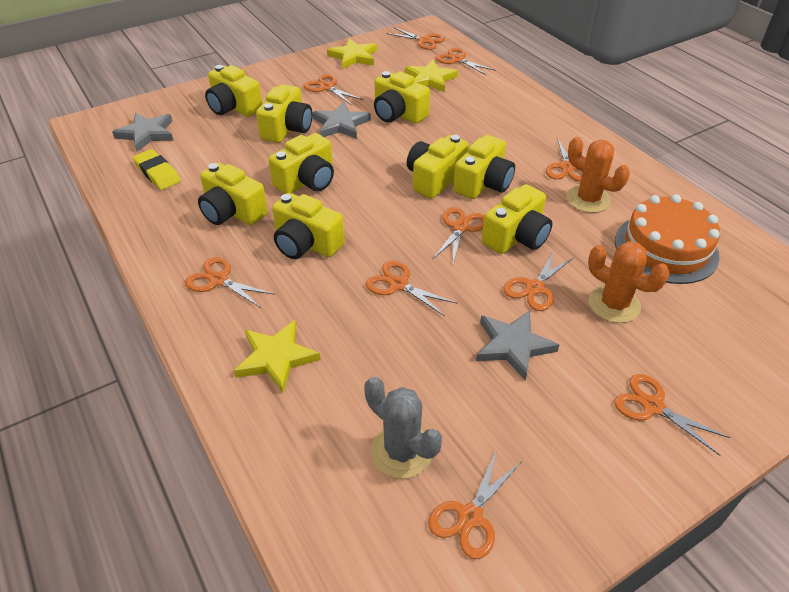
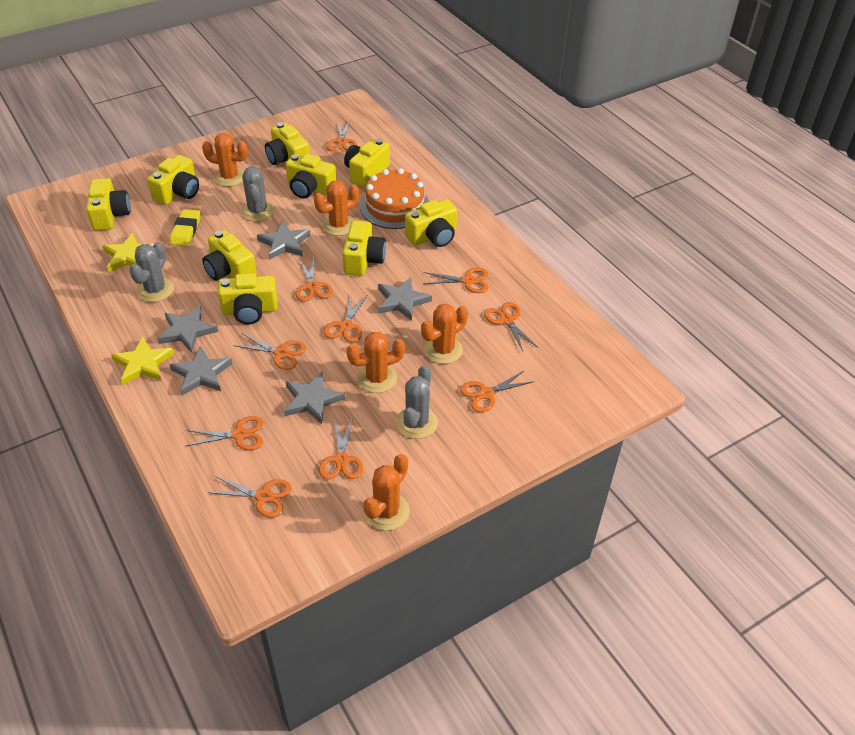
grey cactus: [364,377,442,479] = 1 -> [129,242,174,302] [241,166,275,221] [396,365,438,439] = 3
grey star: [112,113,173,152] [313,102,371,139] [476,310,559,381] = 3 -> [157,306,218,353] [170,346,233,395] [257,221,310,259] [284,372,345,424] [378,277,432,321] = 5
orange cactus: [566,137,630,213] [588,241,670,323] = 2 -> [202,133,248,187] [314,180,359,236] [346,332,405,393] [363,454,410,531] [421,304,468,364] = 5
yellow star: [234,320,321,393] [327,38,377,69] [405,60,458,92] = 3 -> [102,233,154,272] [111,337,174,385] = 2

